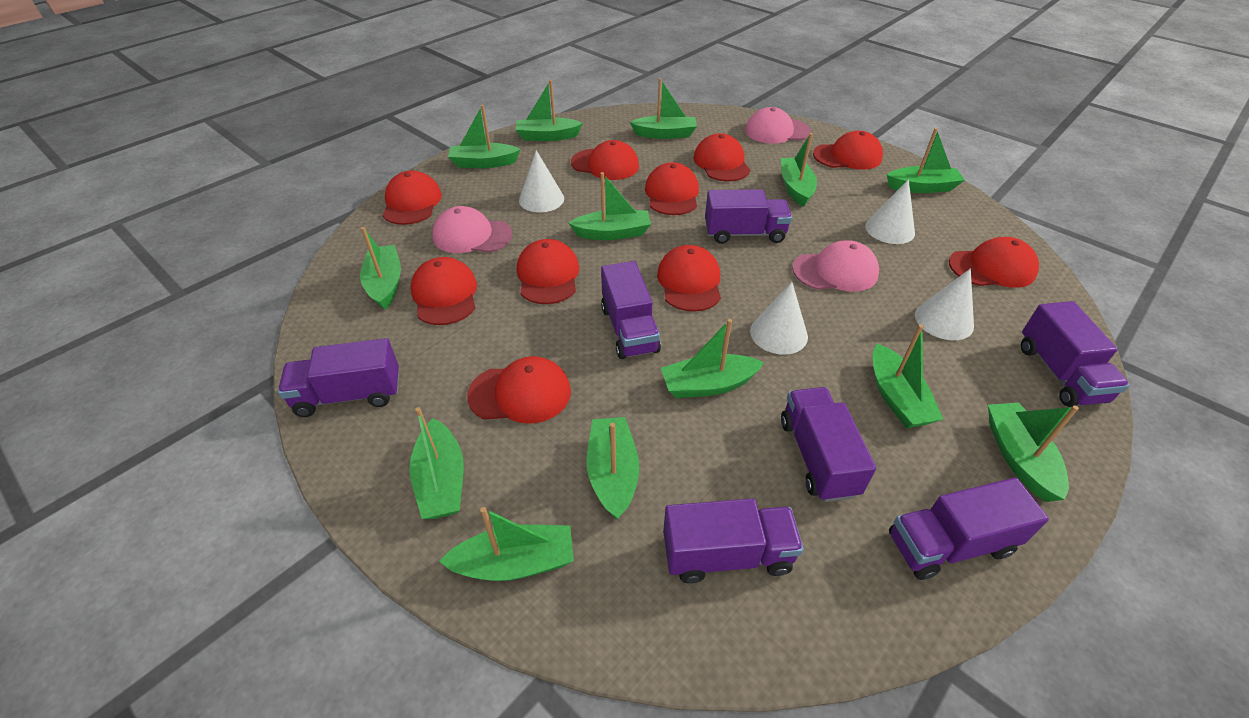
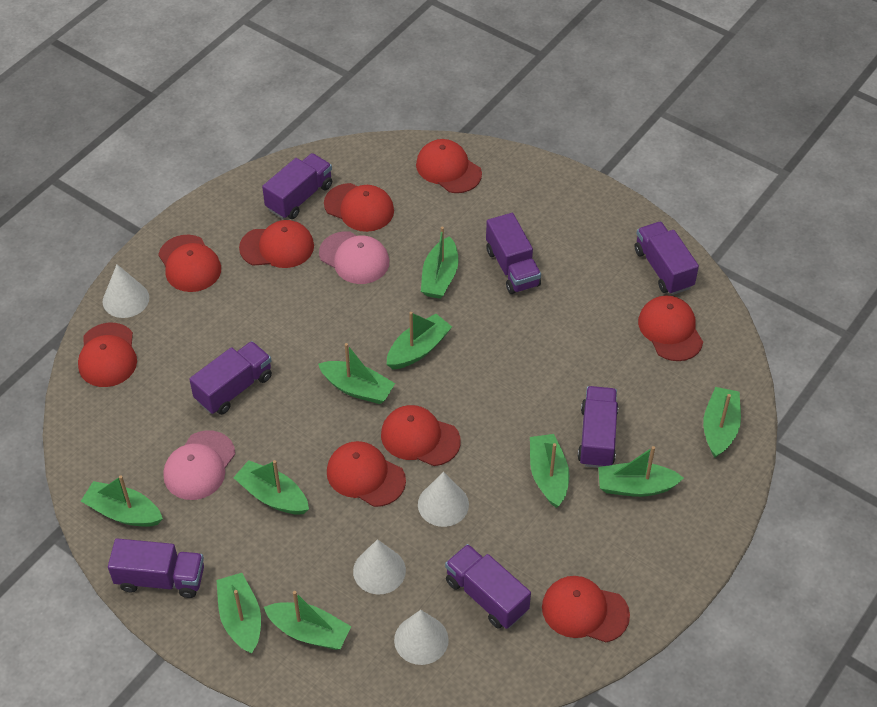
green boat: [360,227,401,310] [409,407,464,519] [439,507,574,581] [448,105,521,168] [516,80,583,141] [569,172,651,240] [587,417,639,520] [630,78,697,139] [661,319,764,398] [781,133,817,207] [873,324,944,428] [887,128,965,193] [988,403,1079,502] = 13 -> [81,475,163,527] [216,573,261,654] [233,460,309,514] [264,591,351,650] [318,343,395,404] [387,312,452,369] [421,227,458,299] [530,434,569,508] [598,446,684,497] [703,387,741,458] = 10
pink cap: [432,206,513,253] [745,107,811,144] [792,240,879,292] = 3 -> [163,430,235,500] [319,231,389,284] = 2
red cap: [382,171,442,225] [410,257,477,325] [467,356,571,424] [517,239,579,304] [571,140,639,180] [645,162,699,215] [657,245,721,312] [693,133,750,182] [813,131,883,170] [949,237,1039,288] = 10 -> [78,323,137,387] [158,235,221,292] [239,220,314,268] [324,183,394,232] [327,441,406,507] [381,405,461,466] [416,139,482,193] [542,576,630,642] [638,296,703,361] = 9

